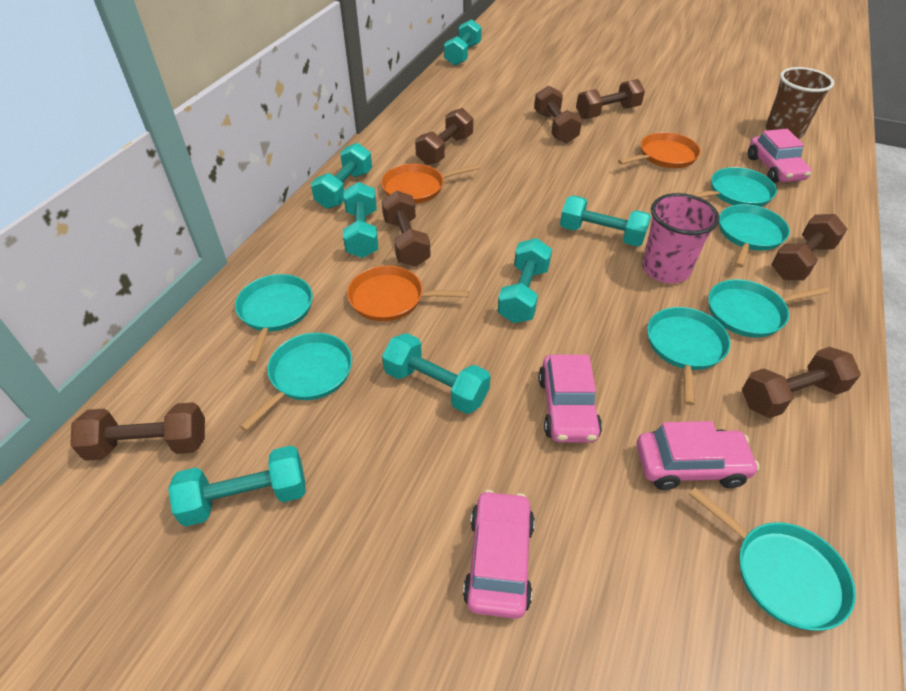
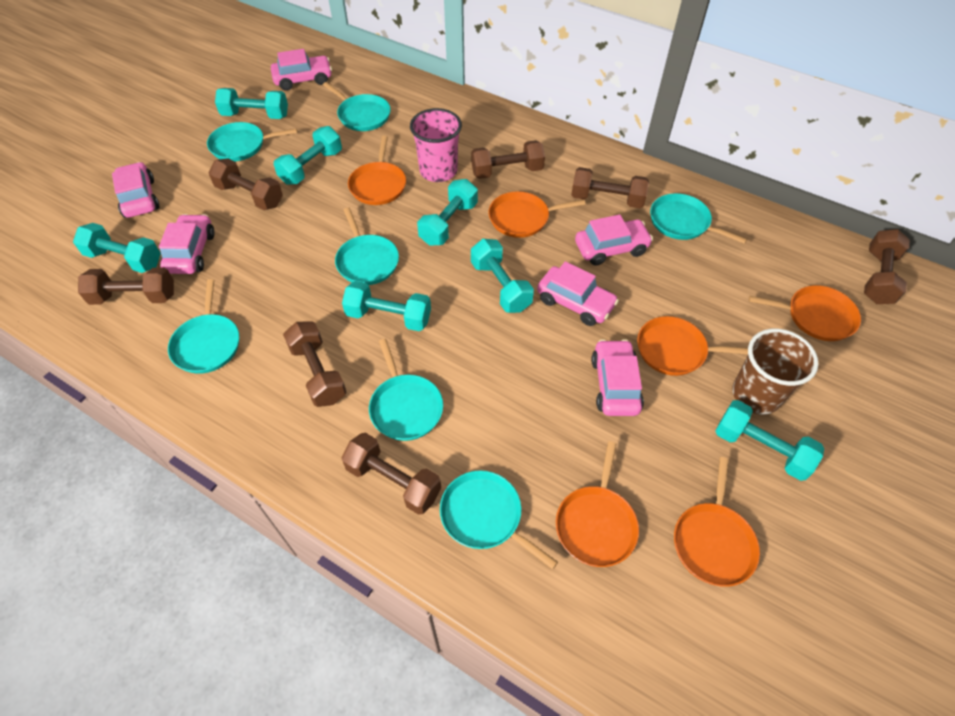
orange pan: [347,266,469,321] [381,164,480,204] [618,132,701,168] = 3 -> [348,136,406,205] [488,191,586,238] [556,441,639,567] [637,316,748,376] [674,457,760,587] [749,285,861,341] = 6
pink car: [463,490,535,619] [538,355,602,443] [637,421,760,490] [748,129,812,183] = 4 -> [112,162,159,218] [159,214,215,274] [271,49,332,91] [537,261,619,326] [575,214,653,266] [591,339,644,416] = 6

